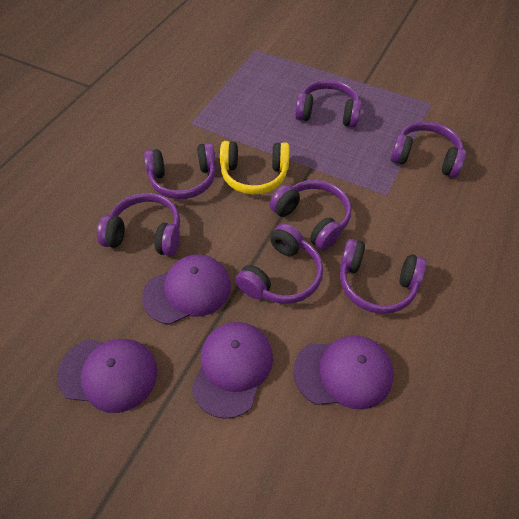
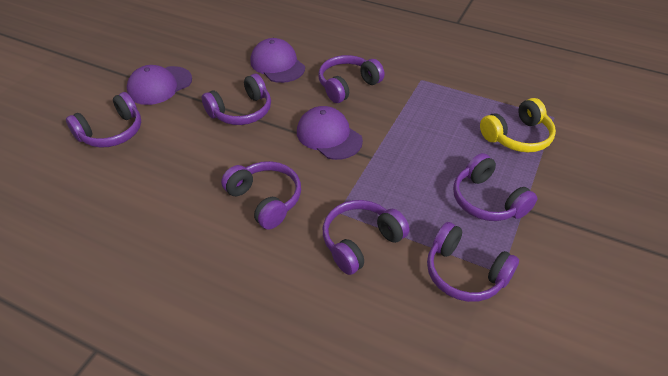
purple cap: [57,339,157,413] [142,254,231,325] [191,322,273,419] [294,336,394,410] = 4 -> [127,65,192,105] [250,38,305,83] [297,106,363,160] = 3

